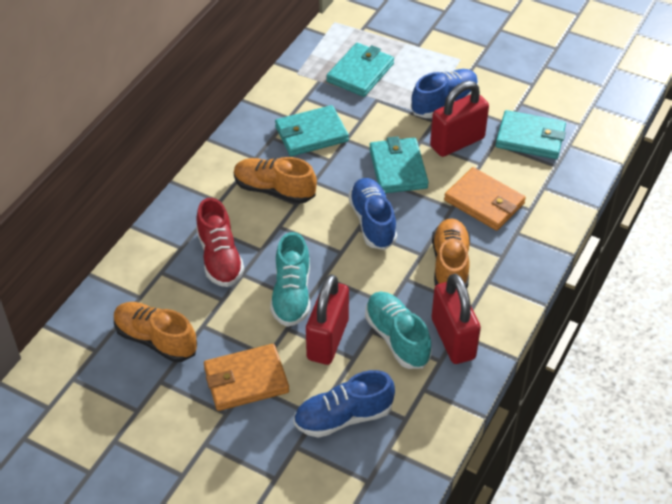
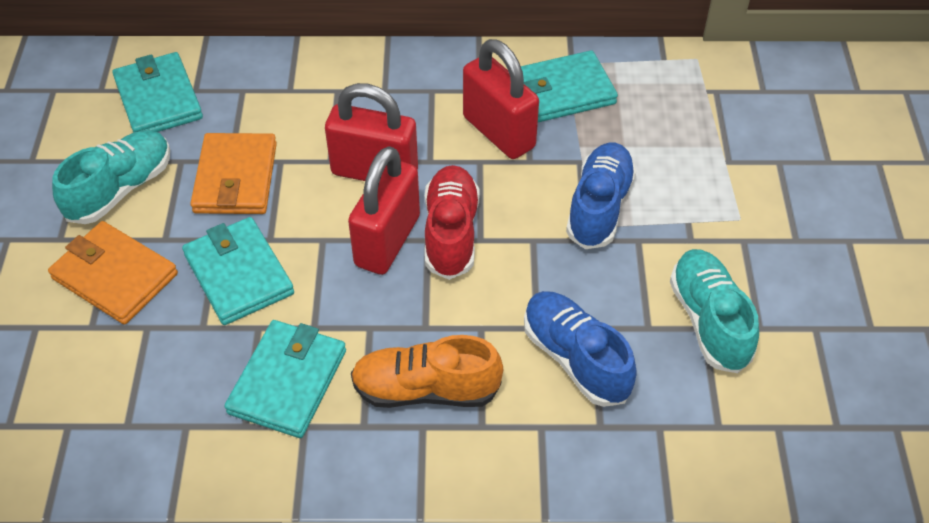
blue shoe: [294,370,395,438] [349,178,397,250] [411,69,478,118] = 3 -> [524,291,637,407] [566,142,637,249] = 2
orange shoe: [114,302,197,362] [234,157,317,204] [432,218,470,288] = 3 -> [351,335,503,408] = 1

